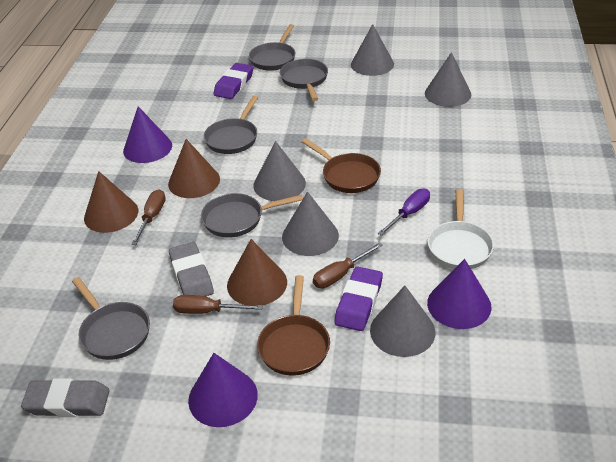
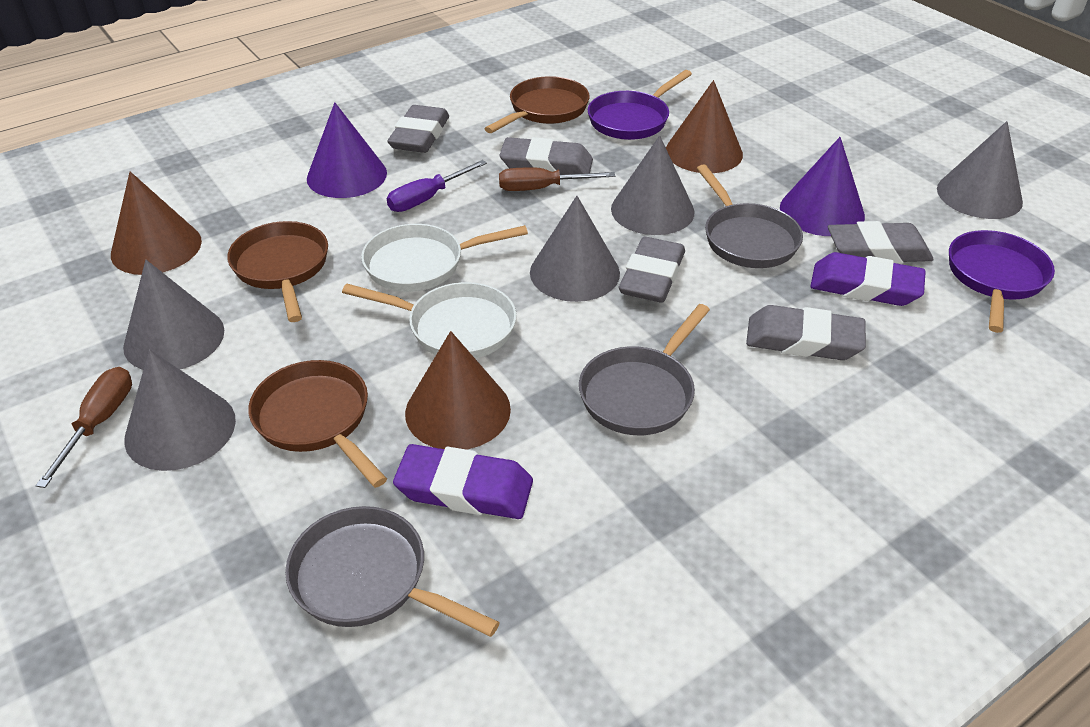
brown pan: [257,275,330,376] [302,138,381,193] = 2 -> [227,221,328,322] [248,360,387,488] [484,76,590,133] = 3
brown screwdriver: [131,190,166,245] [173,295,263,314] [313,242,383,288] = 3 -> [36,367,132,488] [499,167,615,191] = 2
grey eraser: [21,378,110,417] [169,242,214,296] = 2 -> [387,105,449,153] [499,137,593,175] [619,237,685,303] [746,305,866,360] [828,221,934,264] = 5
grey pan: [72,277,150,360] [201,193,303,238] [204,96,258,154] [249,24,295,71] [280,59,328,101] = 5 -> [285,506,500,637] [579,304,710,435] [697,164,803,268] = 3
purple cone: [123,106,172,163] [188,353,258,427] [427,259,492,329] = 3 -> [307,102,387,198] [780,137,865,236] = 2
purple pan: none = 0 -> [588,70,692,140] [949,230,1055,333] = 2
white pan: [428,189,494,269] = 1 -> [342,282,517,358] [361,224,528,292] = 2

